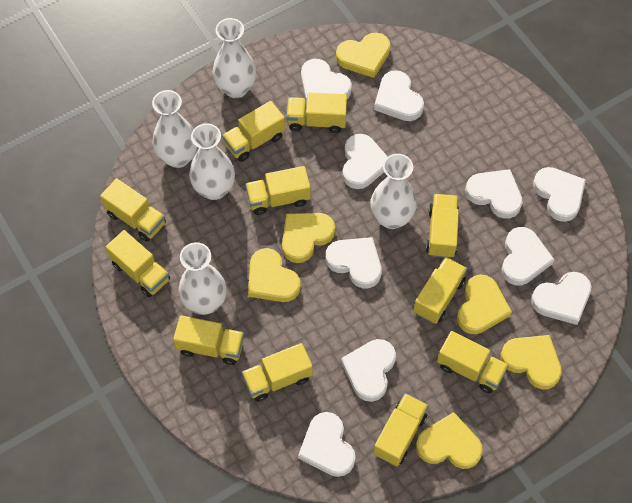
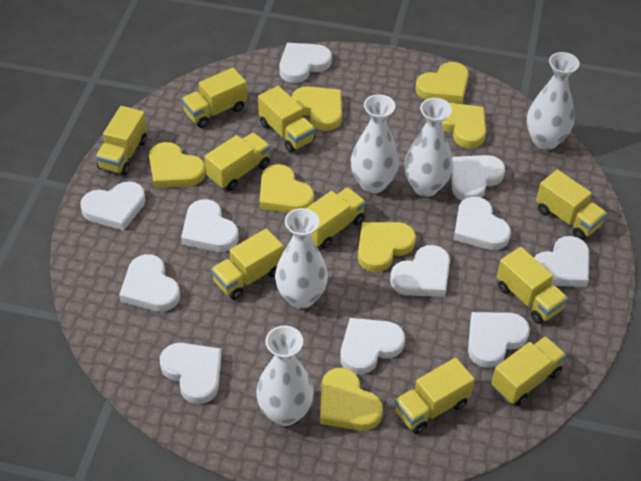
white heart: [298,412,356,477] [301,59,352,104] [326,237,382,288] [341,339,396,402] [342,134,388,189] [374,70,424,121] [465,169,523,219] [501,227,554,285] [531,272,592,325] [533,167,586,222] = 10 -> [80,181,145,231] [119,254,180,312] [160,343,222,404] [181,199,239,252] [279,43,332,83] [340,318,405,375] [390,245,450,297] [452,155,505,201] [454,197,511,250] [468,312,530,368] [534,236,589,287] = 11
yellow heart: [248,248,301,302] [282,213,335,263] [336,33,390,78] [416,412,483,469] [457,275,512,334] [501,335,562,389] = 6 -> [149,142,206,188] [260,164,314,213] [291,86,342,131] [320,367,383,431] [358,222,416,272] [416,62,469,103] [442,103,486,148] = 7
yellow truck: [100,178,166,242] [106,230,170,297] [173,315,244,365] [222,101,285,162] [242,343,313,402] [246,166,310,215] [286,92,347,133] [373,393,428,466] [414,257,467,324] [426,194,459,258] [437,331,509,394] = 11 -> [96,106,147,175] [181,68,247,128] [204,133,270,191] [211,228,283,300] [258,86,315,153] [306,187,366,249] [394,358,475,434] [491,336,566,406] [497,247,568,324] [536,170,607,240] = 10

